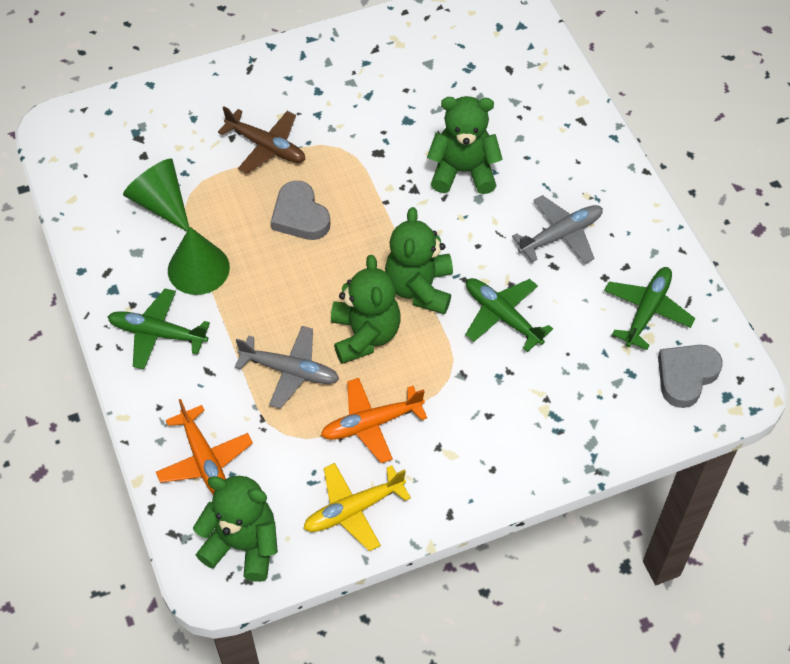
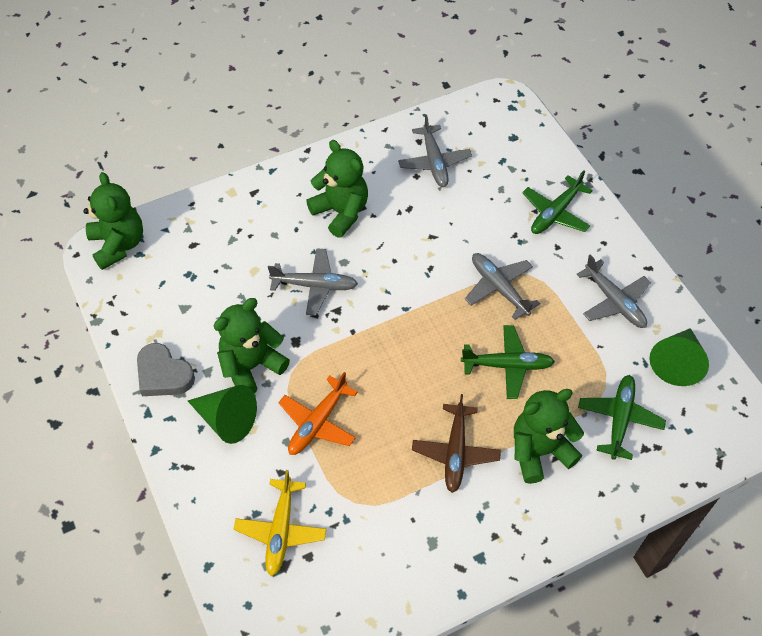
grey heart: [271,181,330,240] [658,345,723,408] = 2 -> [137,343,195,396] = 1
grey plane: [235,326,339,409] [512,195,603,264] = 2 -> [268,248,358,316] [398,114,472,187] [465,253,540,320] [576,254,651,328] = 4
orange plane: [156,399,253,494] [321,378,427,463] = 2 -> [278,372,358,455] = 1

